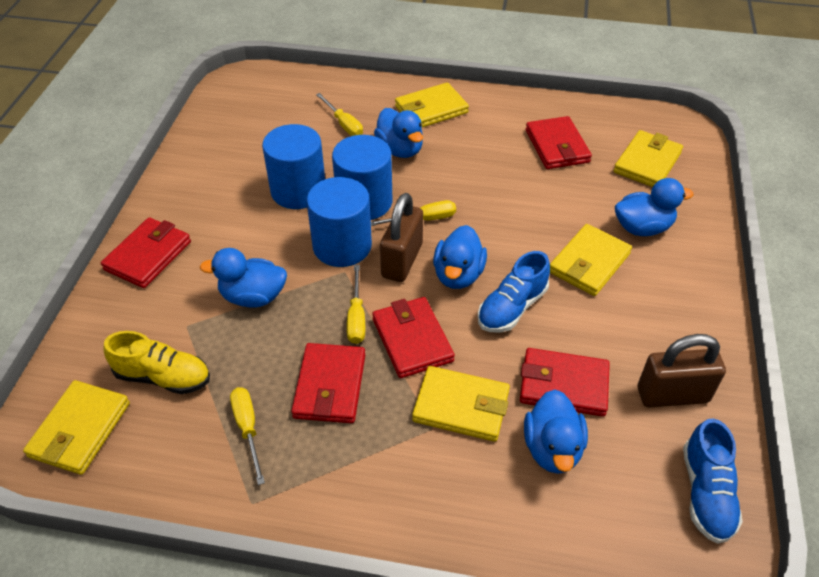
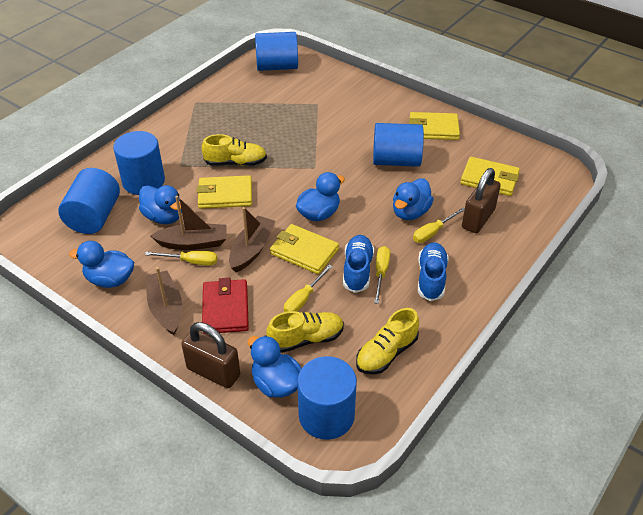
blue cylinder: [262,124,325,209] [307,177,372,267] [332,135,392,220] = 3 -> [58,168,120,234] [113,131,165,195] [255,32,298,71] [297,356,357,440] [373,123,424,167] = 5
brown boat: none = 0 -> [146,267,182,335] [151,196,227,250] [229,207,276,272] = 3
red wallet: [101,218,191,288] [291,343,365,423] [372,297,455,378] [520,348,610,417] [526,116,592,169] = 5 -> [202,278,249,334] = 1
yellow shoe: [103,331,210,394] = 1 -> [202,134,267,166] [266,311,344,353] [356,308,419,374] = 3
yellow wallet: [23,380,130,475] [395,82,469,127] [412,366,510,442] [550,224,632,296] [613,130,683,187] = 5 -> [196,175,252,209] [270,224,339,274] [409,112,460,140] [460,157,520,196] = 4

